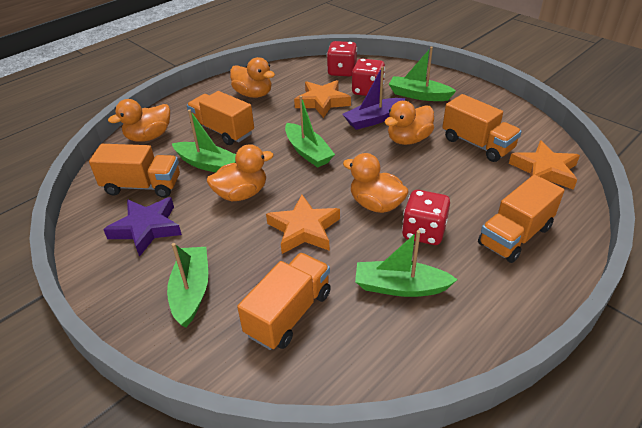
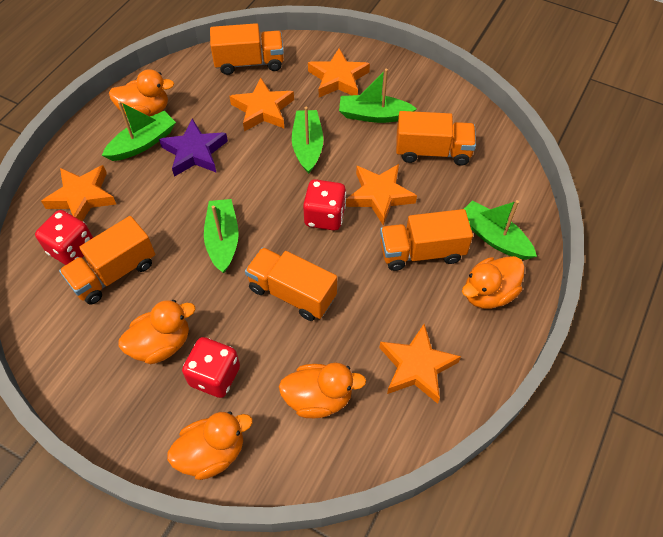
orange star: [266,195,340,254] [294,80,351,118] [509,140,580,190] = 3 -> [41,165,116,221] [230,77,294,131] [308,48,370,97] [346,164,417,225] [379,324,461,404] = 5
purple boat: [342,66,406,130] = 1 -> none = 0

